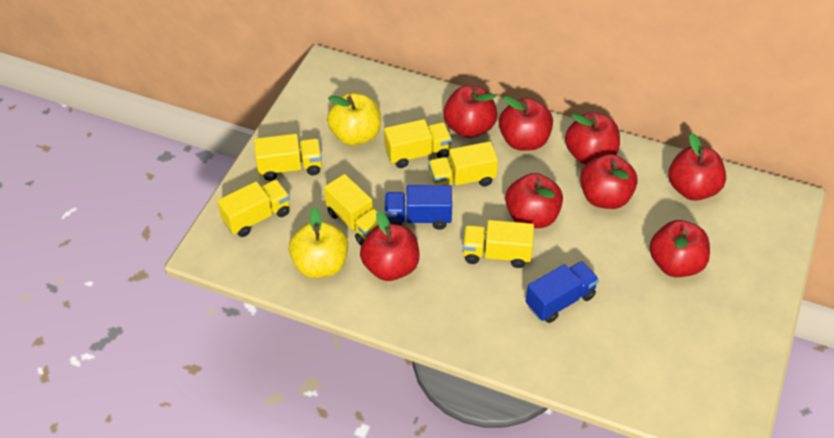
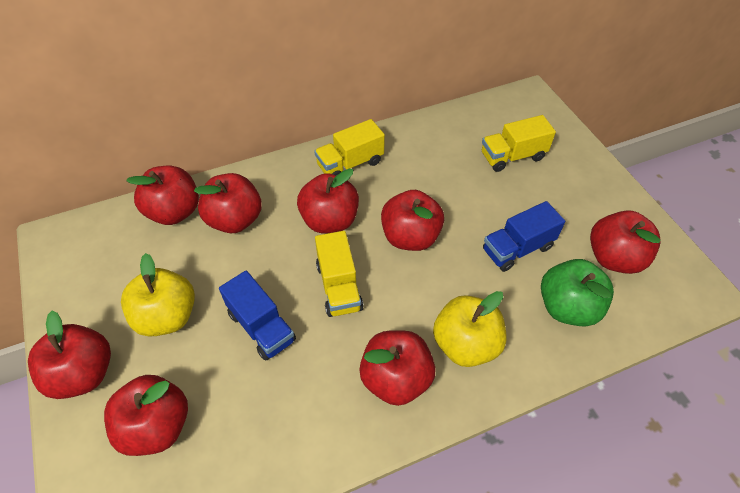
green apple: none = 0 -> [541,259,614,327] = 1
yellow truck: [217,180,290,237] [254,134,322,181] [324,174,378,245] [384,119,452,168] [428,141,498,187] [463,220,534,268] = 6 -> [314,119,385,176] [315,231,364,317] [482,115,556,172] = 3

